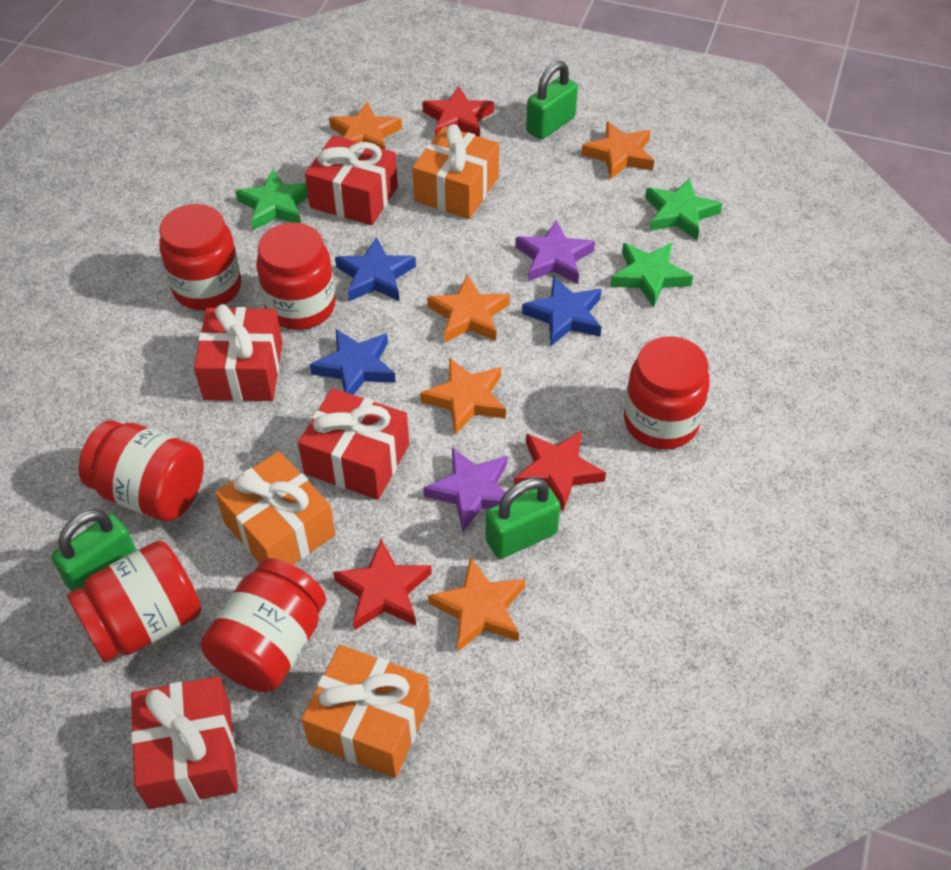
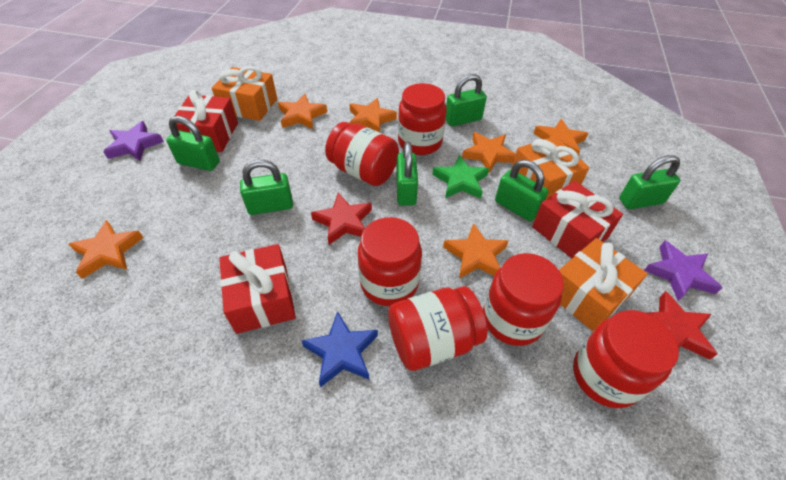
blue star: [310,329,396,395] [335,237,416,301] [522,276,602,346] = 3 -> [302,311,378,387] = 1
green padlock: [51,509,136,591] [486,478,561,559] [526,61,578,140] = 3 -> [166,116,220,171] [240,160,293,215] [396,142,418,206] [446,74,487,127] [495,160,548,222] [619,155,680,209] = 6
green star: [235,169,308,230] [610,243,693,308] [645,178,722,240] = 3 -> [432,155,489,199] = 1
orange star: [329,102,402,149] [420,358,506,435] [427,274,510,343] [428,557,525,651] [581,121,654,180] = 5 -> [69,220,143,279] [278,94,327,129] [349,98,397,132] [443,223,508,278] [462,132,516,173] [533,119,588,155] = 6
red gift: [131,676,238,809] [194,304,282,401] [298,388,409,500] [305,135,398,225] = 4 -> [175,90,238,152] [219,244,296,334] [532,181,623,258] = 3
red star: [333,539,432,630] [422,86,494,137] [514,430,606,511] = 3 -> [311,193,372,245] [647,291,717,360] = 2

